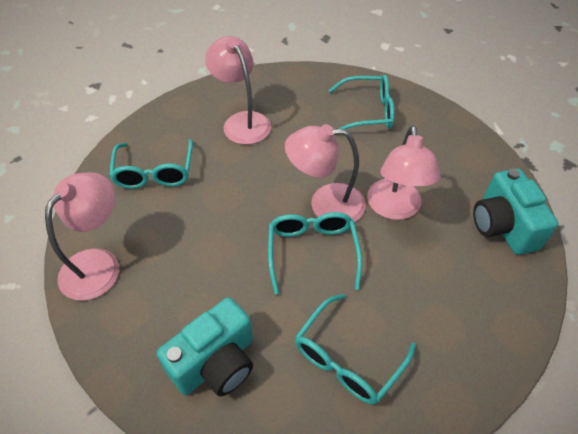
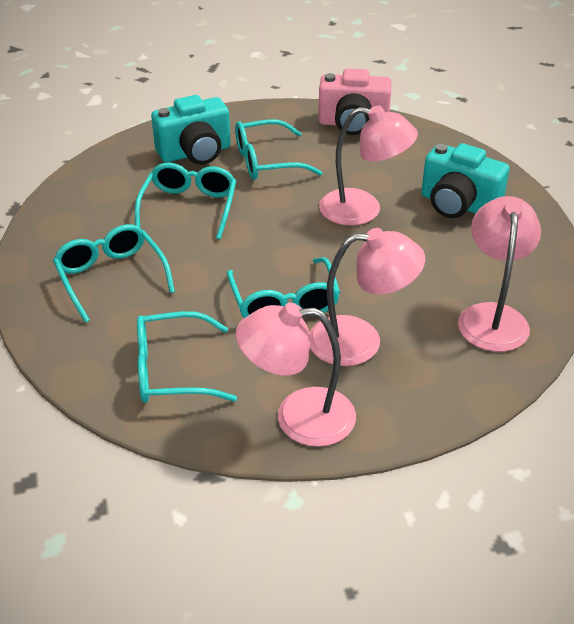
pink camera: none = 0 -> [318,68,391,135] = 1
turquoise glasses: [109,139,193,189] [268,212,362,294] [295,294,416,405] [328,75,395,130] = 4 -> [53,224,175,323] [135,163,236,239] [137,311,237,403] [227,257,340,318] [235,119,323,180] = 5

